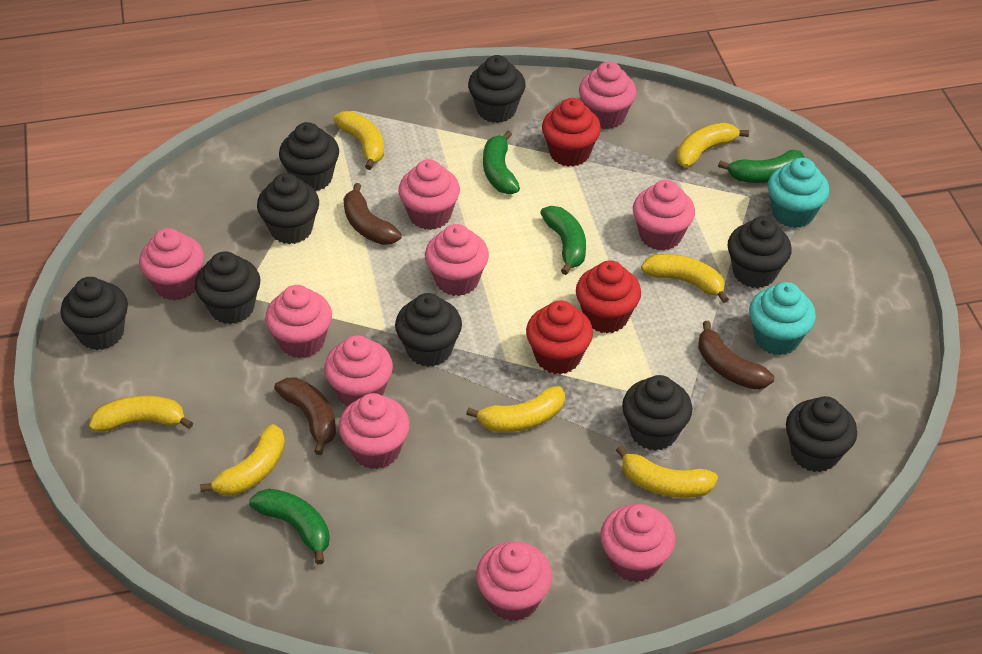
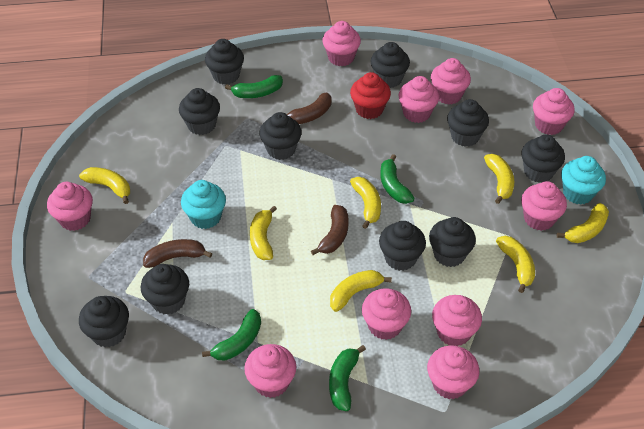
black cupcake: [61,277,128,350] [195,251,260,324] [257,173,319,244] [279,122,339,191] [395,293,462,367] [468,55,526,123] [622,375,692,451] [728,216,792,288] [786,396,857,472] = 9 -> [79,296,129,347] [141,264,189,315] [179,88,220,135] [205,39,244,84] [259,112,302,160] [371,42,410,88] [379,221,426,271] [429,217,476,267] [447,99,489,147] [522,135,565,183] = 10
red cupcake: [526,300,593,374] [542,98,601,167] [576,260,641,333] = 3 -> [350,72,391,119] = 1

